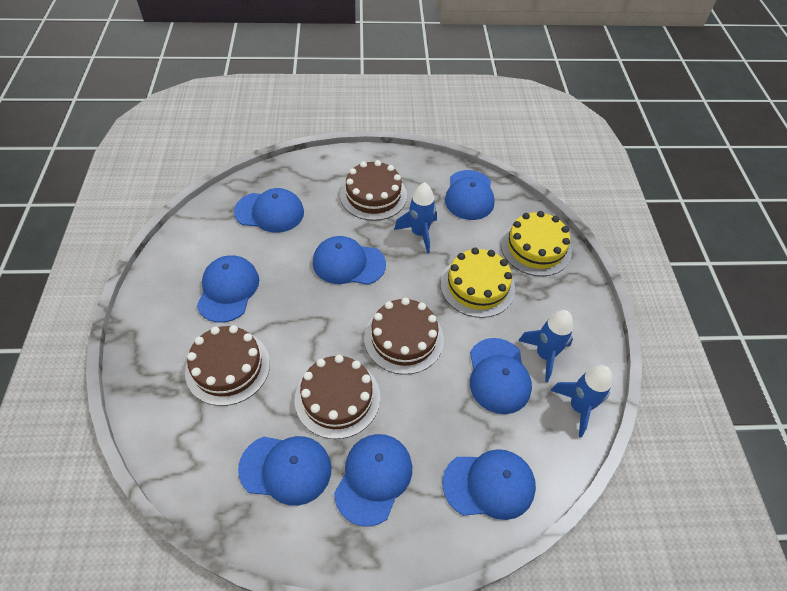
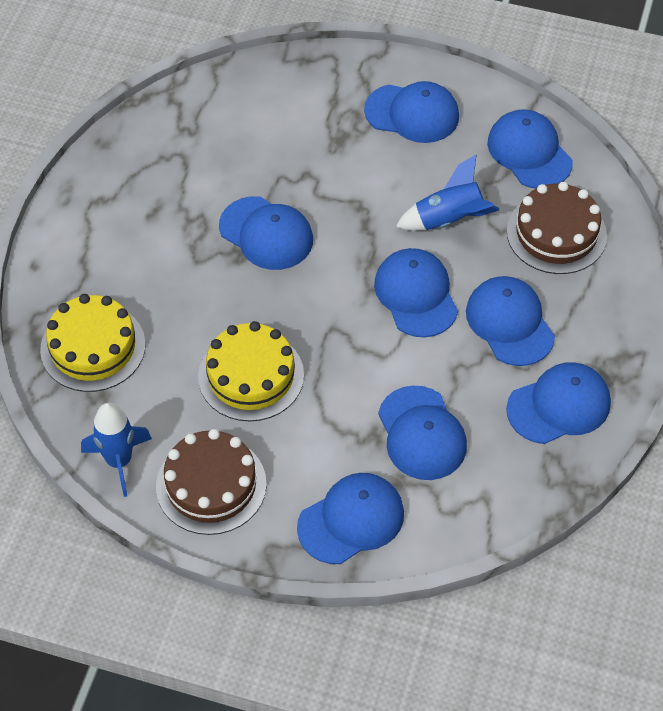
blue rocket: [394,182,437,254] [518,310,573,382] [550,365,612,438] = 3 -> [81,403,152,497] [396,155,499,231] = 2
brown cake: [185,325,270,406] [294,355,380,439] [340,160,407,221] [364,298,444,375] = 4 -> [156,429,267,535] [507,182,607,274] = 2

